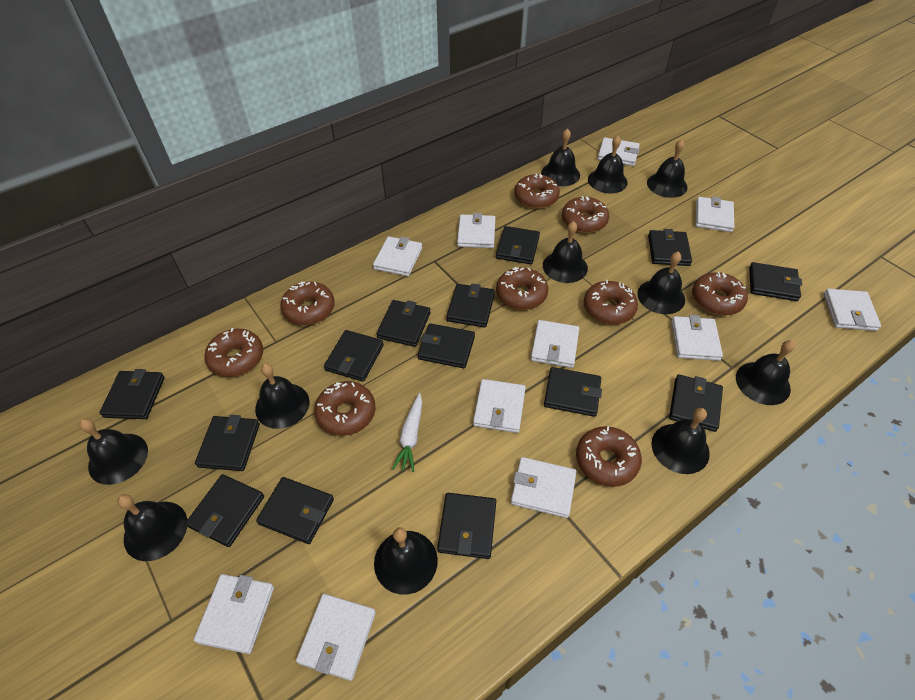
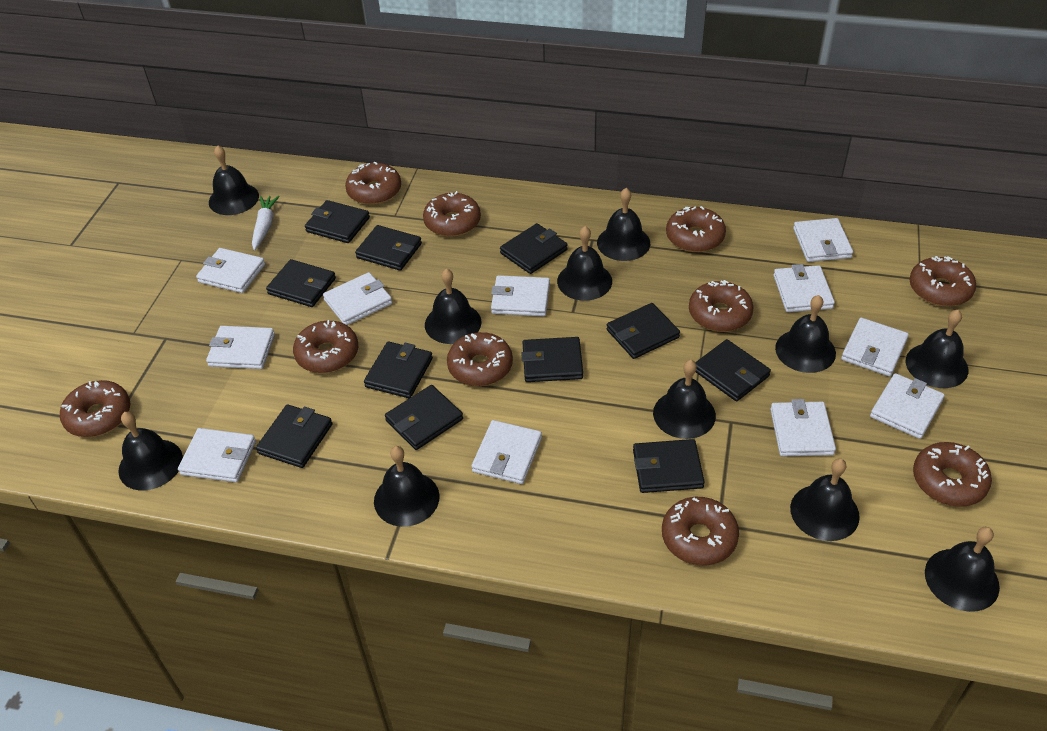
black wallet: [99,369,165,419] [185,474,264,547] [195,415,260,471] [256,477,334,544] [324,330,384,382] [377,300,431,347] [418,323,475,368] [437,493,496,559] [446,284,495,328] [496,226,540,264] [544,367,602,417] [648,229,692,266] [669,374,723,432] [749,262,802,301] = 14 -> [256,404,332,468] [266,259,336,307] [305,200,370,243] [355,225,422,271] [364,341,433,398] [385,385,463,450] [500,223,568,274] [521,337,583,382] [607,303,680,359] [633,439,705,493] [695,339,771,401] = 11
brown donut: [204,328,263,377] [281,282,335,325] [314,381,376,436] [496,267,548,310] [514,173,560,209] [562,196,609,233] [576,426,642,487] [584,280,638,325] [692,272,748,315] = 9 -> [60,380,130,437] [293,320,358,373] [345,162,401,205] [423,191,481,237] [447,332,513,386] [662,497,739,565] [666,206,726,252] [689,280,754,332] [909,256,976,306] [913,442,992,507] = 10

